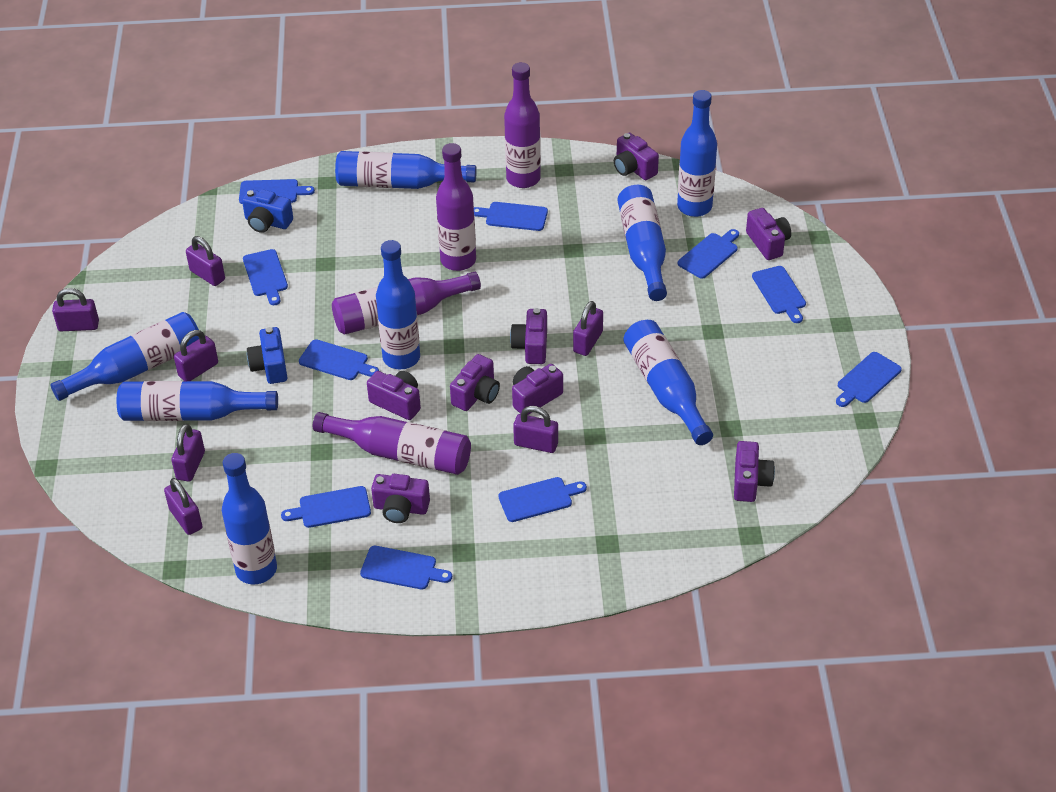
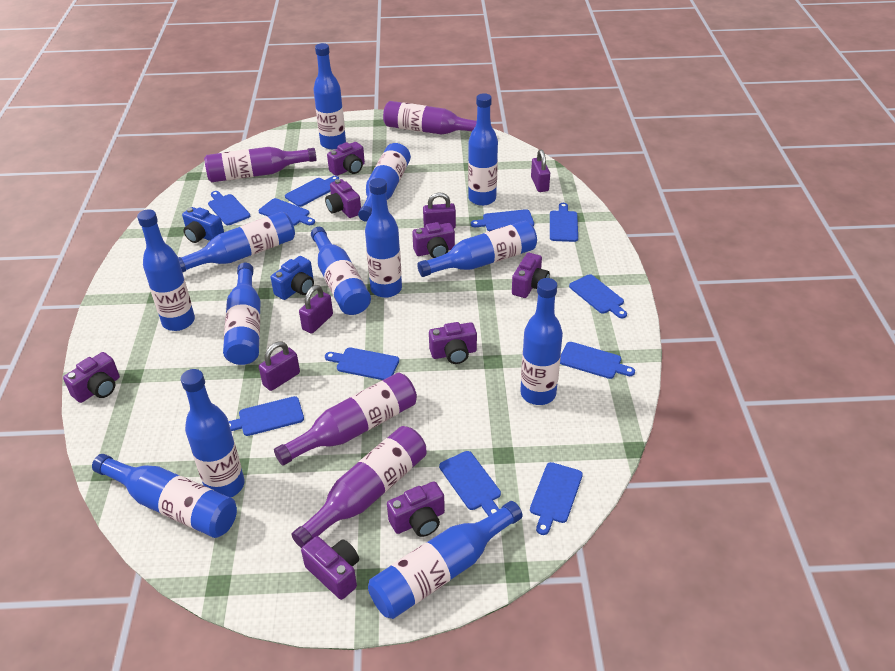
blue bottle: [51,312,199,401] [117,381,278,421] [222,453,277,584] [335,151,477,189] [376,240,420,369] [618,185,667,301] [623,320,713,445] [677,90,717,217] = 8 -> [92,454,237,538] [137,210,195,331] [178,212,295,273] [181,369,245,498] [223,263,260,365] [311,227,371,315] [313,43,346,149] [358,143,411,222] [365,178,402,298] [368,501,523,619] [417,221,537,277] [468,93,498,206] [520,278,563,405] = 13
blue cutting board: [239,179,315,204] [243,249,288,305] [281,486,371,528] [299,339,379,380] [360,546,452,590] [474,202,548,231] [498,477,587,522] [678,229,739,279] [752,266,806,323] [836,352,902,407] = 10 -> [208,191,250,225] [228,396,304,436] [259,198,315,226] [285,176,339,207] [325,347,399,380] [439,451,501,516] [471,209,534,231] [530,462,583,535] [550,203,578,242] [560,342,635,379] [569,274,627,318] = 11
purple padlock: [52,288,99,331] [164,478,202,535] [171,424,205,482] [174,330,218,381] [186,236,225,286] [513,406,558,453] [573,301,603,356] = 7 -> [259,342,300,391] [299,285,333,334] [423,192,456,228] [531,149,550,192] = 4

